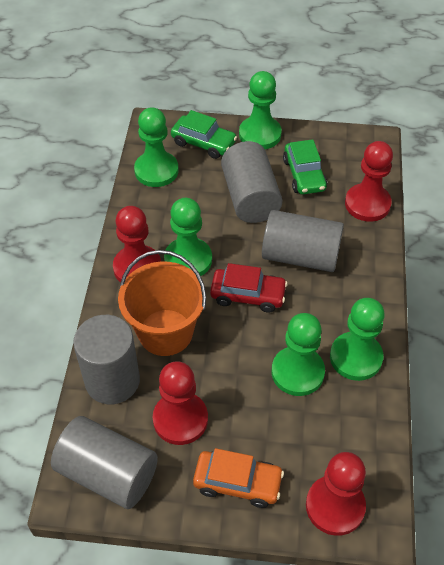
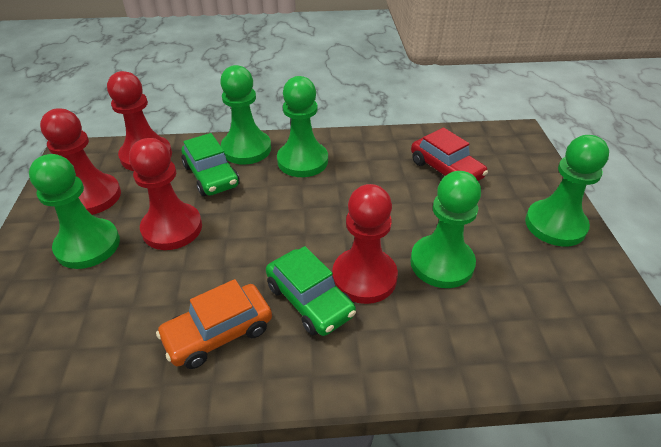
grey cylinder: [51,416,158,509] [73,315,140,404] [221,141,282,223] [262,210,344,272] = 4 -> none = 0
orange bucket: [118,250,206,356] = 1 -> none = 0

